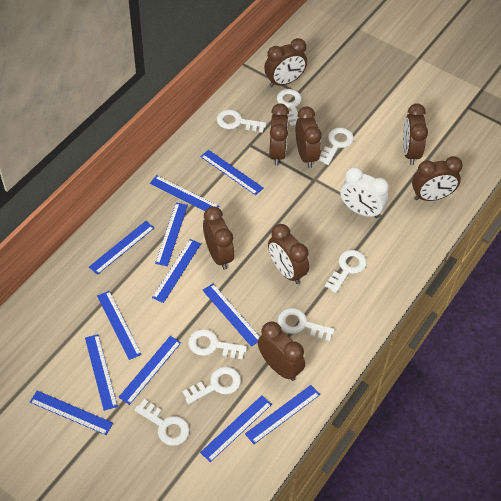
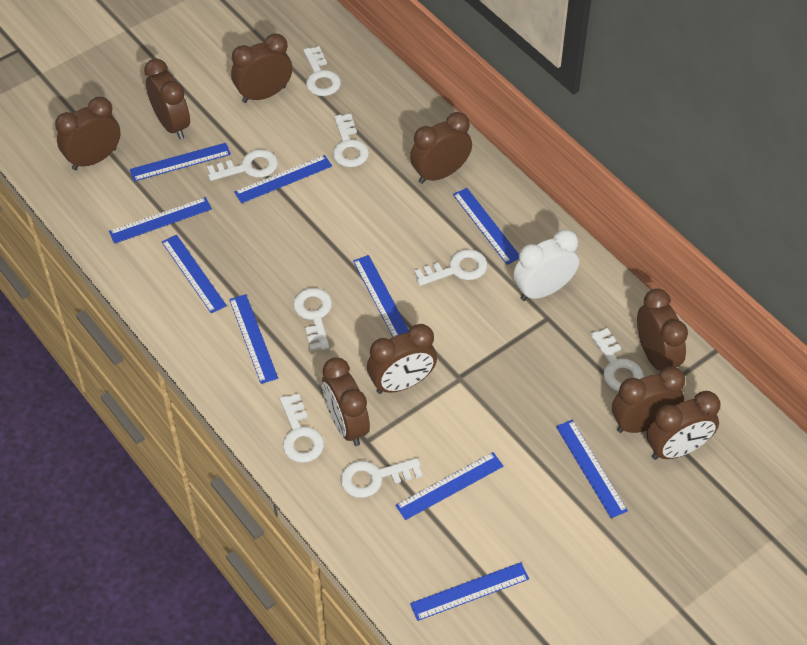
blue ruler: [30,391,113,435] [85,334,118,411] [89,221,154,275] [97,291,142,360] [118,336,181,405] [150,175,219,211] [152,239,201,303] [155,203,188,266] [200,395,272,462] [201,150,263,195] [202,284,260,347] [245,385,320,444] = 12 -> [109,197,212,244] [130,143,231,181] [162,235,227,314] [229,294,278,384] [234,155,332,203] [353,255,409,337] [395,452,504,520] [410,562,529,621] [453,188,519,265] [556,420,628,518] = 10
brown clock: [203,206,234,270] [258,321,305,381] [264,38,307,87] [268,224,309,284] [269,104,289,165] [296,106,322,168] [403,103,428,165] [412,156,463,201] = 8 -> [55,97,121,170] [144,59,190,140] [231,33,292,103] [322,357,370,446] [367,324,437,394] [410,112,472,184] [612,366,685,433] [637,288,688,371] [647,391,720,460] = 9

